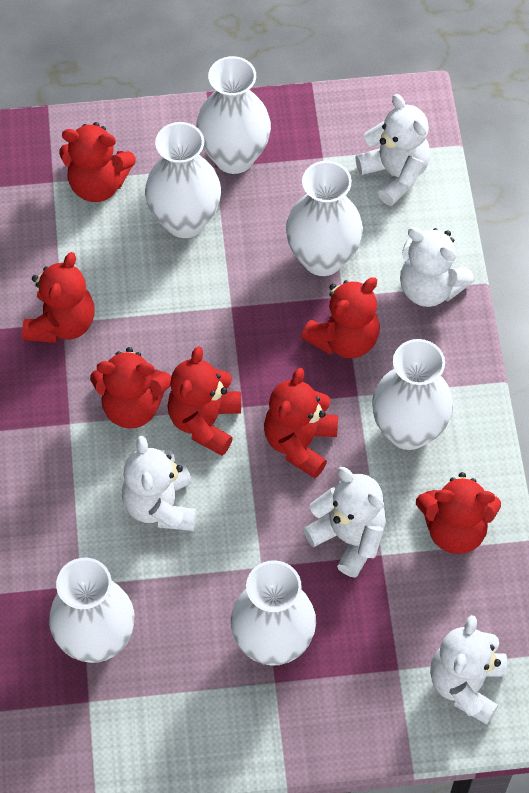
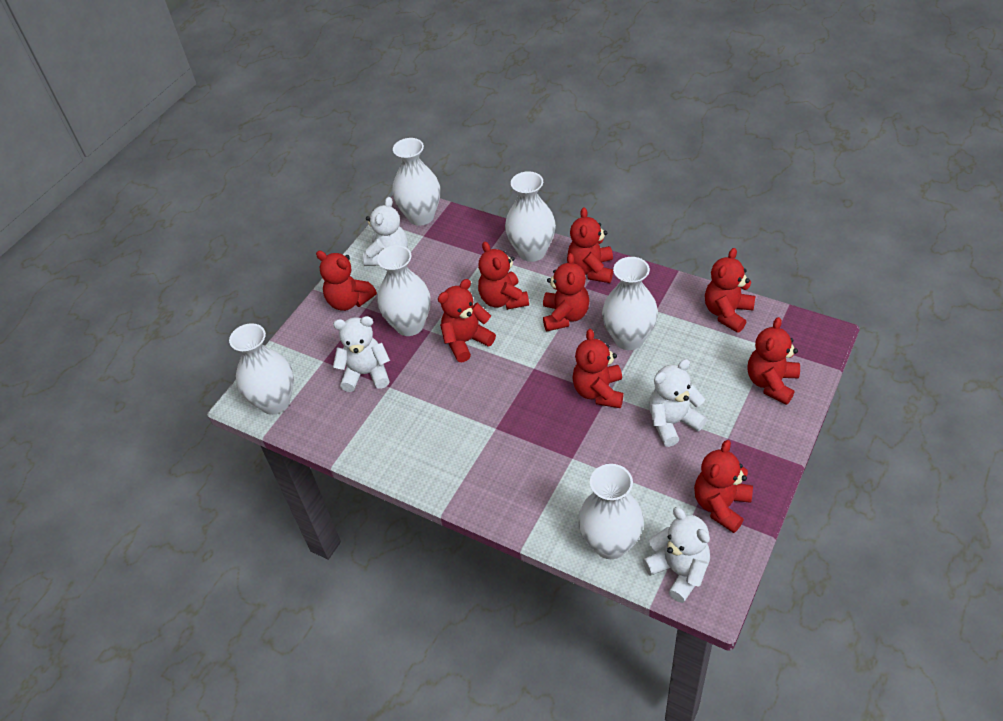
red teddy bear: [22,252,95,343] [59,122,136,202] [90,347,171,429] [167,346,241,456] [264,368,338,478] [301,277,380,358] [416,472,501,554] = 7 -> [316,251,377,311] [438,279,496,362] [478,242,529,310] [543,253,590,331] [568,207,613,283] [572,329,624,408] [694,440,753,533] [705,248,755,333] [748,317,800,405] = 9
white teddy bear: [122,436,197,531] [303,467,386,578] [355,94,430,206] [400,227,474,307] [430,615,507,725] = 5 -> [333,316,390,392] [363,197,408,266] [643,507,710,603] [649,359,707,447] = 4

